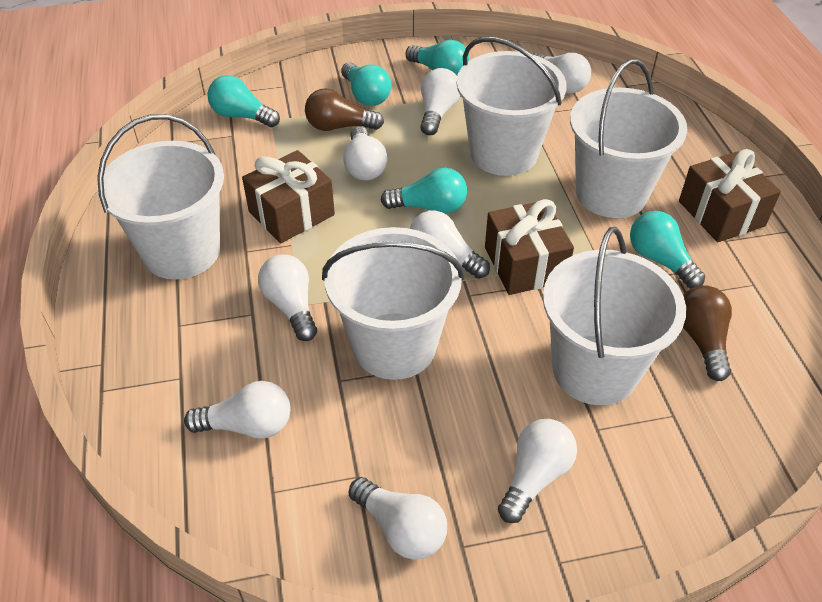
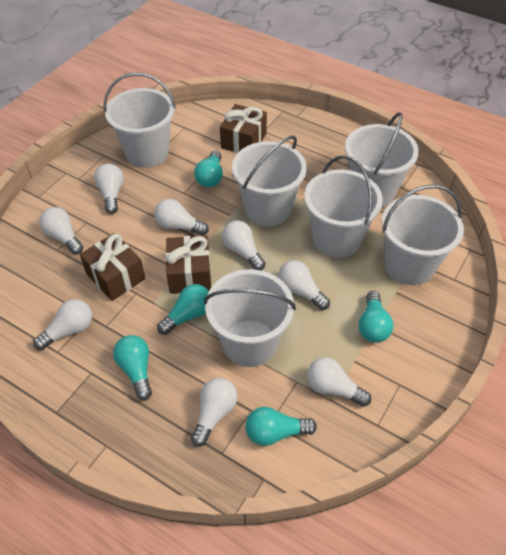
brown light bulb: [305,88,384,131] [683,285,732,381] = 2 -> none = 0
white bucket: [97,114,224,280] [322,227,464,380] [456,37,566,176] [543,227,686,405] [570,59,687,218] = 5 -> [103,72,176,168] [204,269,296,367] [232,136,307,227] [304,155,383,258] [345,112,419,207] [382,185,464,285] = 6

